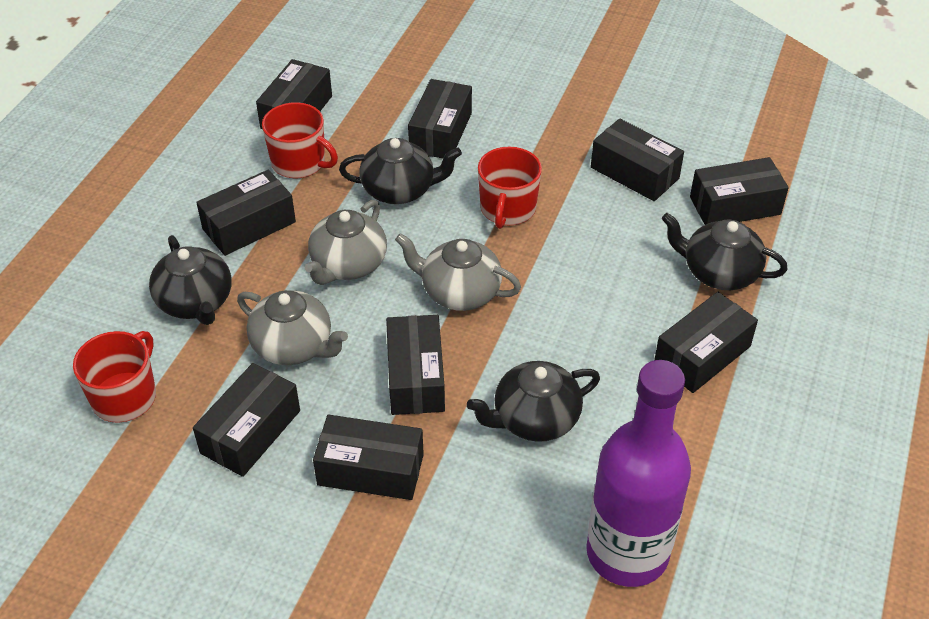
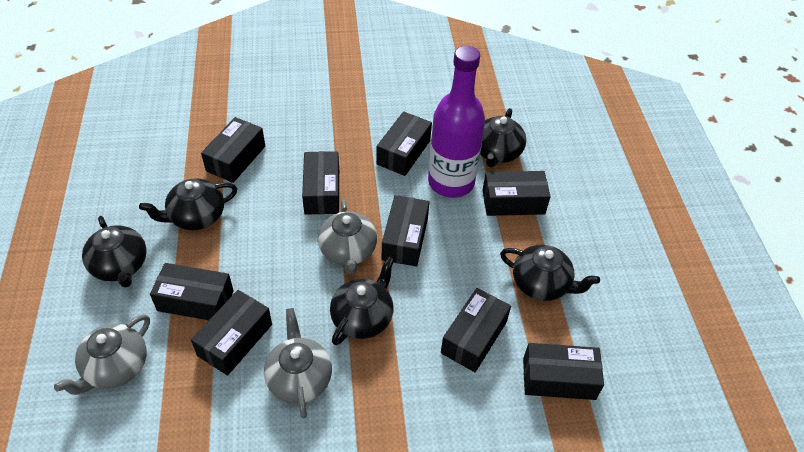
black teapot: [149,235,231,325] [339,138,462,204] [467,361,600,442] [662,213,788,290] = 4 -> [82,216,147,287] [139,179,237,230] [330,256,394,345] [480,108,526,167] [500,245,600,301] = 5
red mug: [73,331,156,423] [262,102,338,178] [478,147,542,229] = 3 -> none = 0

